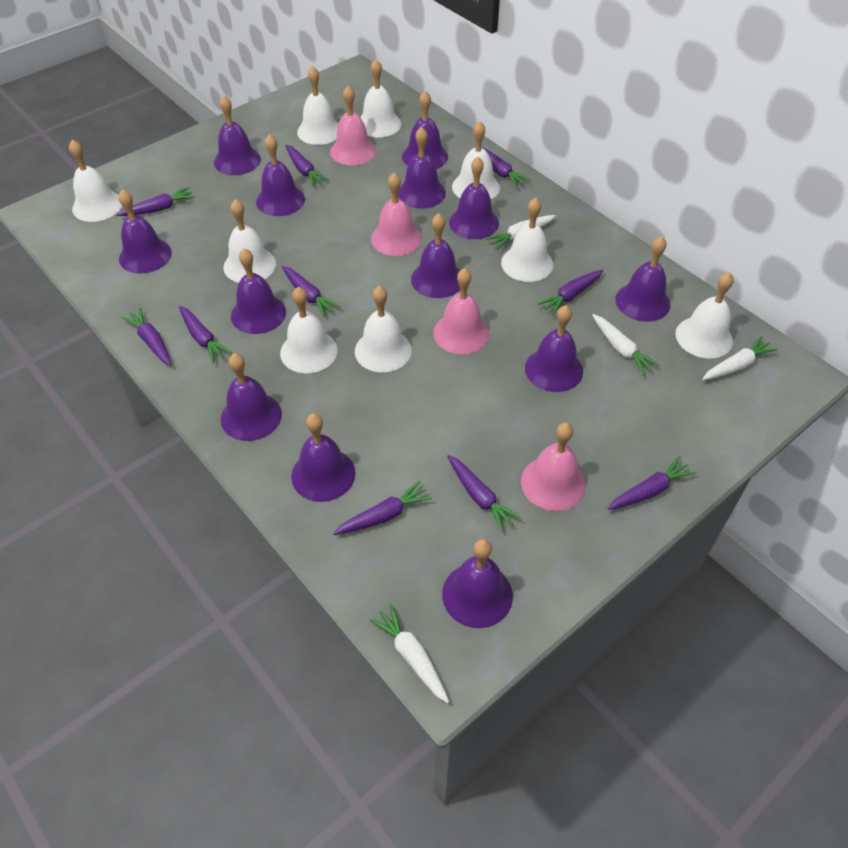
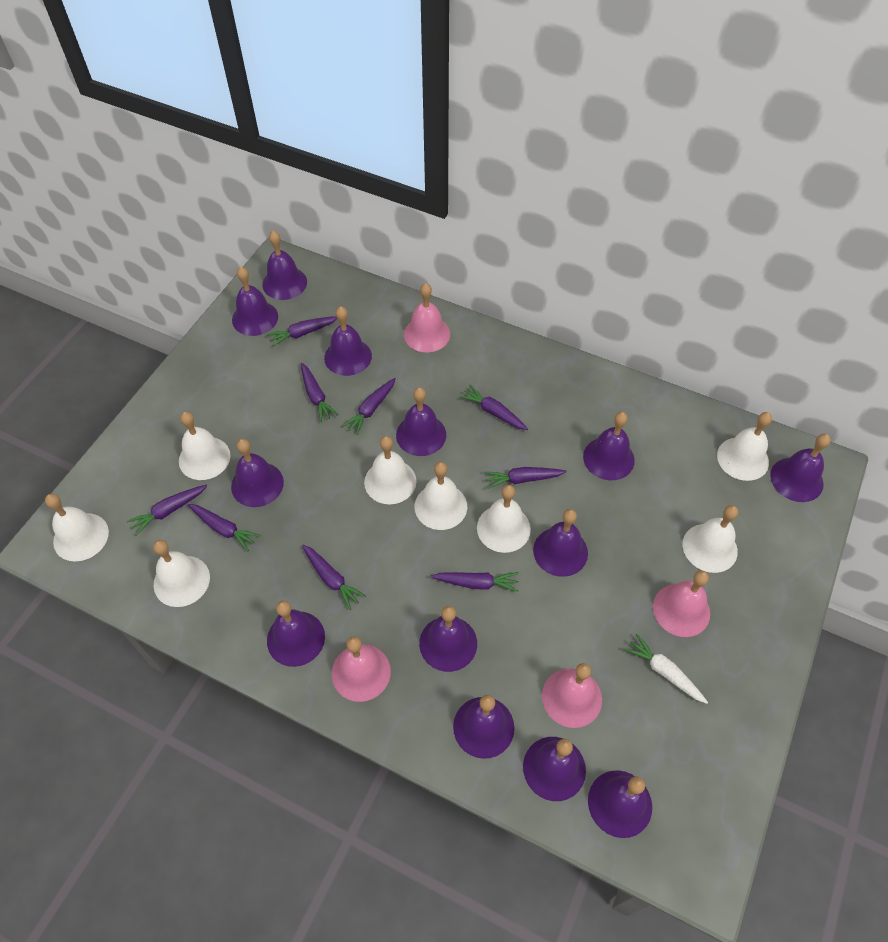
purple carrot: [117,187,195,216] [121,308,172,366] [179,306,232,363] [282,266,341,317] [285,145,329,186] [333,481,432,535] [447,455,522,532] [481,147,530,188] [538,269,603,315] [608,456,696,510] = 10 -> [127,485,207,536] [188,504,261,551] [267,316,337,347] [301,363,338,422] [302,545,366,610] [342,378,396,435] [431,572,519,592] [459,385,528,430] [484,467,567,489] = 9
white bell: [69,140,122,222] [223,199,276,283] [280,287,338,373] [297,66,338,145] [355,286,412,372] [360,59,401,137] [452,121,500,199] [501,198,553,282] [675,272,734,359] = 9 -> [45,494,109,562] [153,540,210,607] [179,411,231,480] [364,436,416,504] [414,462,467,530] [477,485,531,553] [682,505,738,573] [717,412,772,481] = 8
white carrot: [369,604,449,703] [486,215,556,250] [592,314,660,375] [702,336,778,380] = 4 -> [624,634,708,704] = 1

